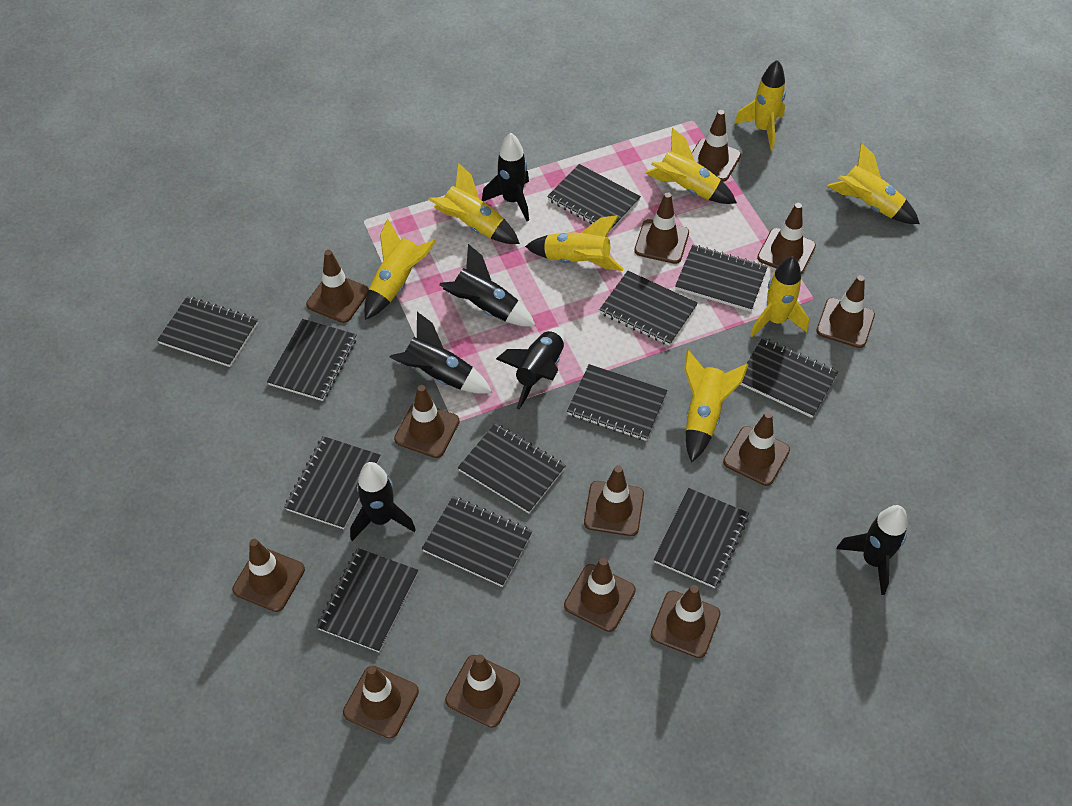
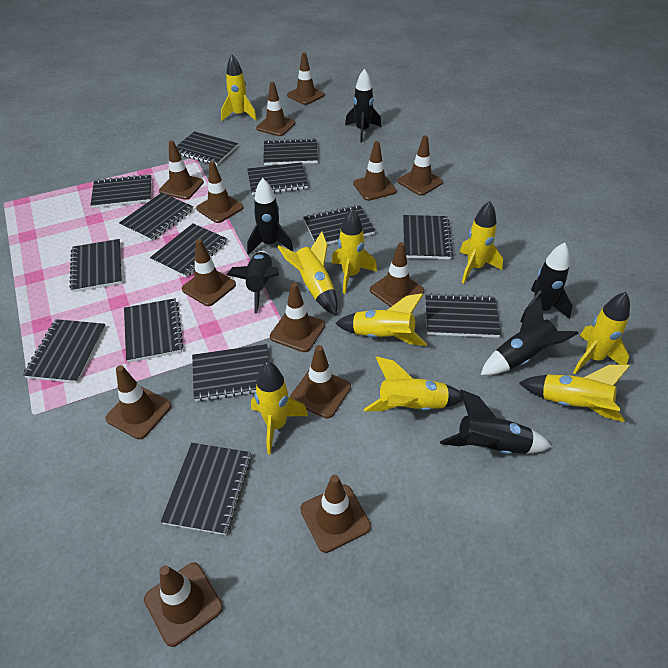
black notebook: [157,296,258,367] [267,319,357,401] [284,436,380,529] [317,548,418,652] [422,496,533,587] [458,423,566,513] [547,164,641,233] [567,364,667,441] [599,271,698,346] [654,488,749,588] [675,245,768,312] [740,337,838,418] = 12 -> [23,319,106,383] [69,239,122,292] [90,174,152,208] [119,193,193,241] [124,298,184,363] [150,224,227,277] [161,443,252,535] [176,131,238,165] [192,344,269,402] [247,162,308,195] [263,138,318,165] [303,205,375,244] [403,215,453,259] [425,293,501,338] = 14
yellow rocket: [364,219,436,320] [428,163,520,244] [525,215,623,271] [645,128,737,204] [684,350,748,463] [734,60,786,151] [750,256,809,337] [828,142,920,224] = 8 -> [221,55,257,121] [251,361,308,455] [278,231,338,315] [331,209,377,294] [335,293,427,346] [364,356,463,411] [460,201,503,284] [519,365,630,422] [573,292,630,374] = 9

